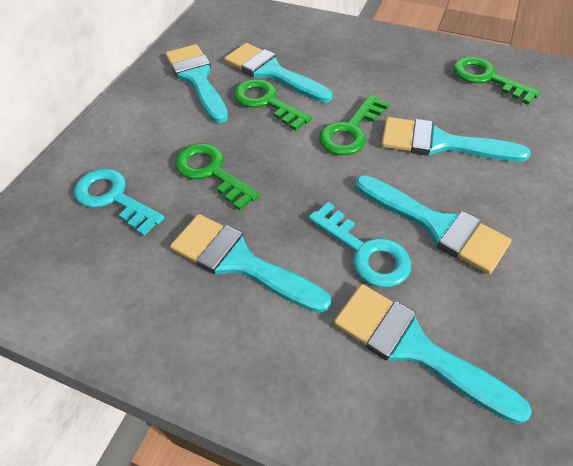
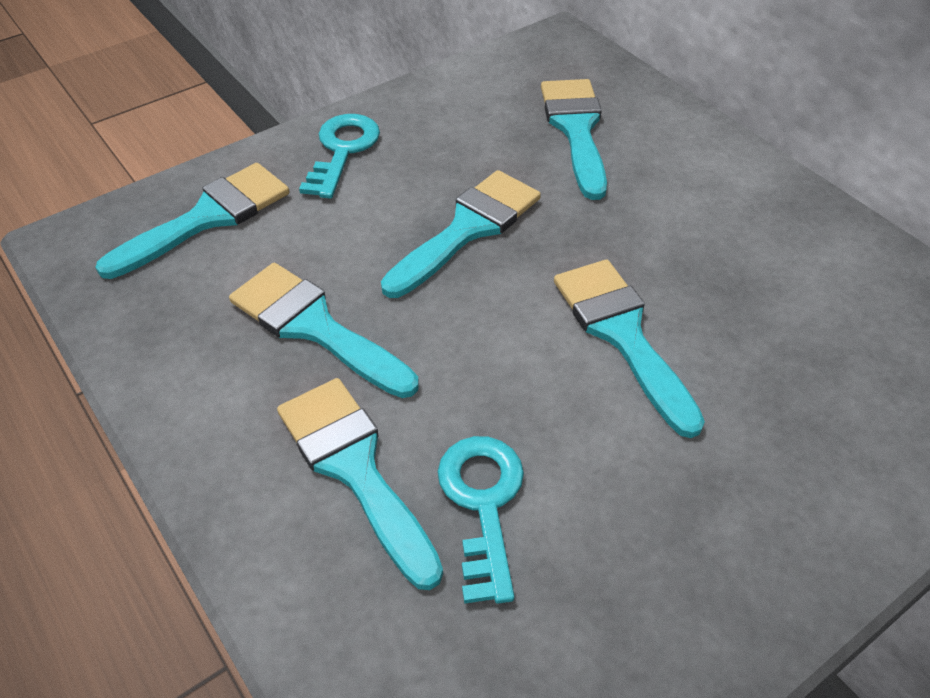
green key: [175,143,260,210] [234,79,312,131] [319,95,390,155] [453,57,540,105] = 4 -> none = 0

